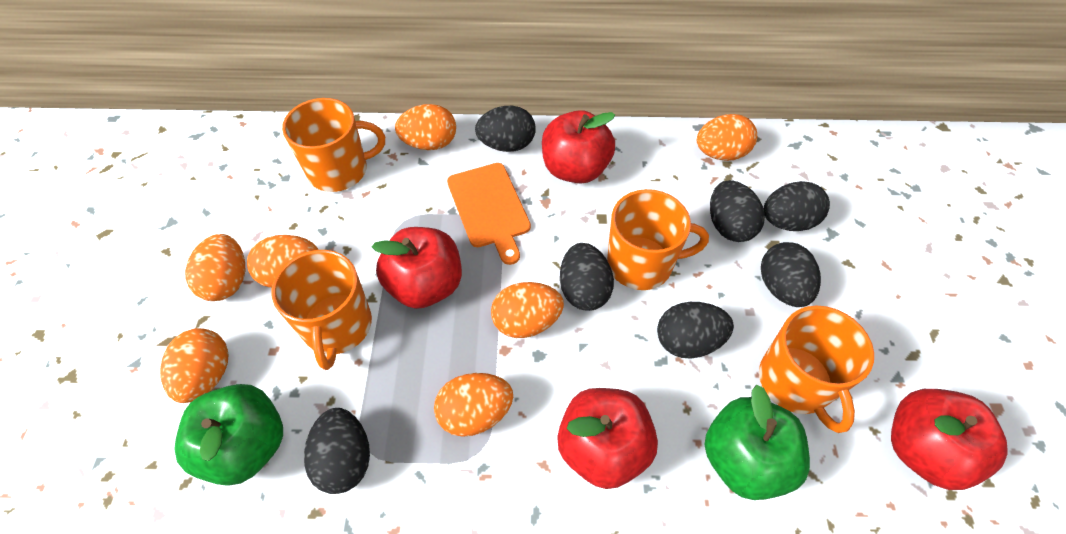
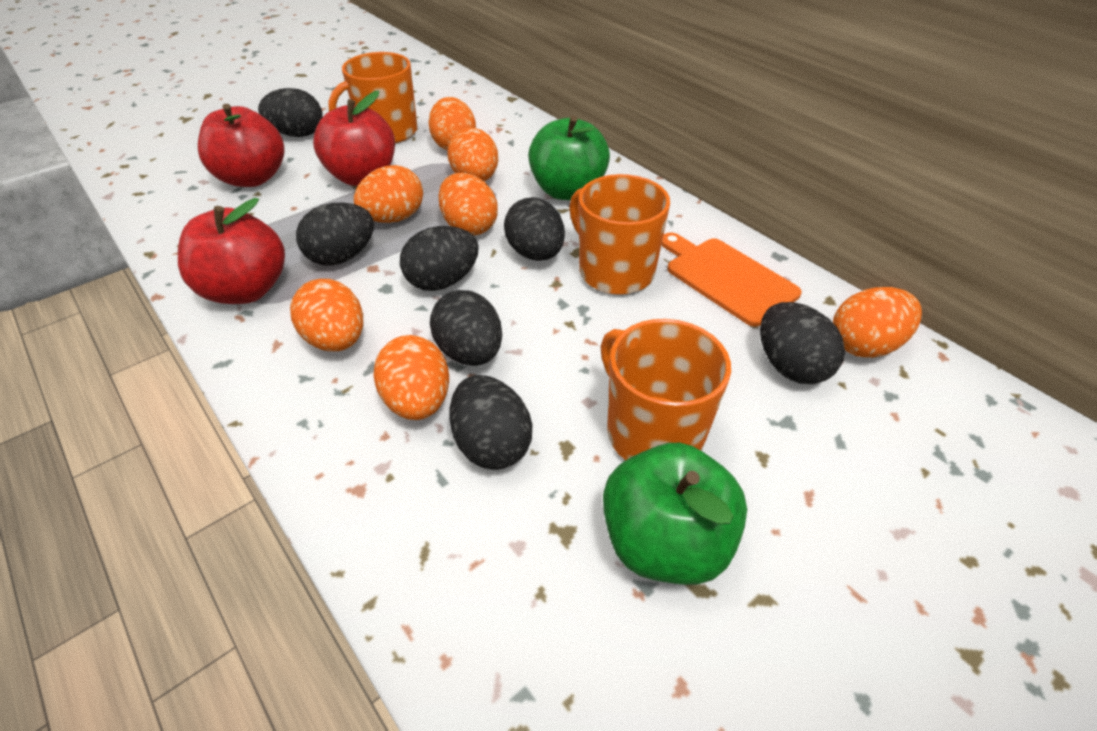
orange mug: [271,250,372,370] [282,98,385,192] [607,189,709,290] [759,305,874,433] = 4 -> [328,52,417,143] [569,174,670,295] [600,319,731,460] = 3
red apple: [372,227,462,309] [542,110,615,183] [557,388,658,489] [891,389,1008,490] = 4 -> [178,198,285,304] [198,104,284,187] [313,91,395,186] = 3

